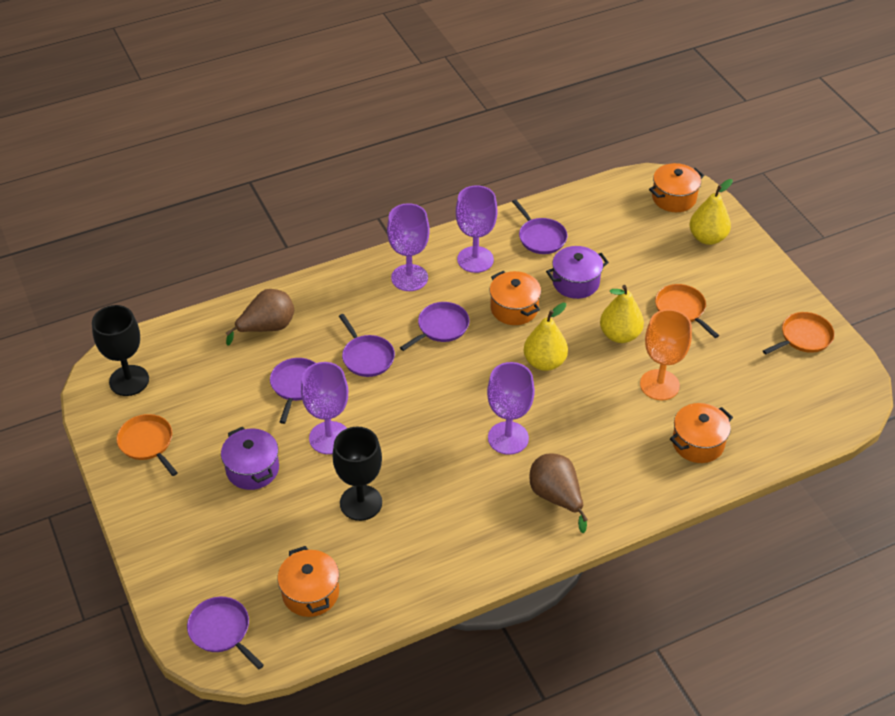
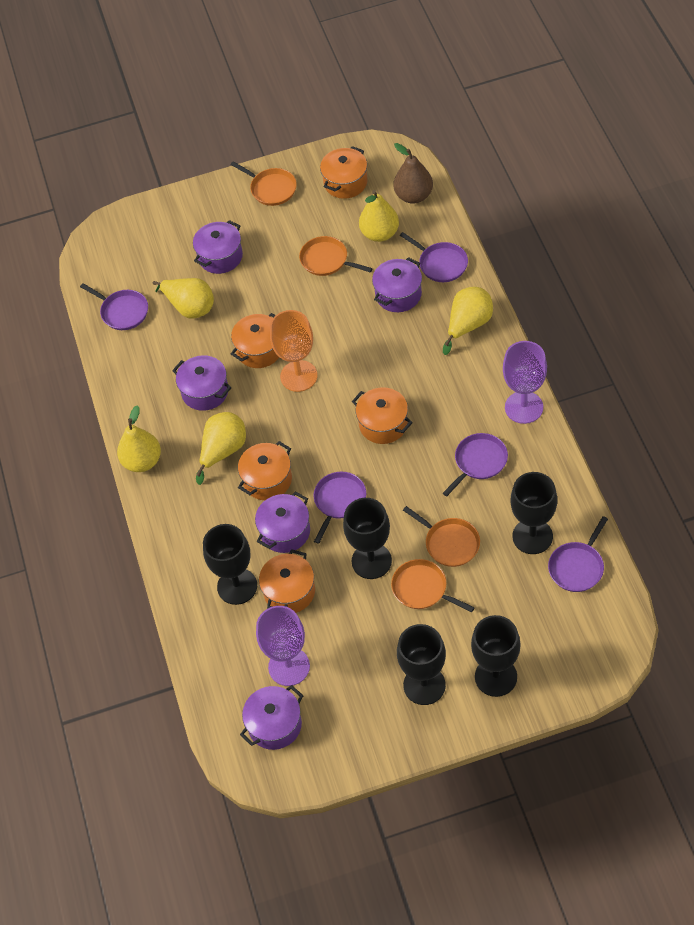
black goblet: [92,305,149,396] [332,427,382,521] = 2 -> [203,524,257,605] [343,498,392,579] [397,624,446,705] [471,615,520,697] [510,472,557,554] = 5
brown pear: [226,289,294,346] [529,453,588,533] = 2 -> [394,143,433,204] = 1
orange pan: [116,414,178,476] [655,284,719,338] [763,312,835,355] = 3 -> [231,161,297,206] [299,236,373,276] [391,559,475,612] [403,506,480,567] = 4
orange pot: [278,546,339,617] [489,271,541,325] [649,163,704,212] [670,403,733,463] = 4 -> [231,313,279,368] [238,441,292,500] [259,549,315,613] [320,146,368,199] [352,387,413,444] = 5
purple goblet: [301,362,348,454] [387,203,430,291] [456,185,498,273] [487,362,535,455] = 4 -> [256,606,310,686] [503,341,547,424] = 2
purple pot: [221,427,279,490] [546,246,609,299] = 2 -> [172,355,232,411] [193,220,243,274] [240,685,304,750] [255,491,310,553] [372,257,422,312] = 5
yellow pear: [524,303,568,371] [600,285,644,343] [690,179,733,245] = 3 -> [117,405,161,472] [153,278,214,318] [196,412,246,485] [359,190,399,242] [443,287,493,355] = 5

